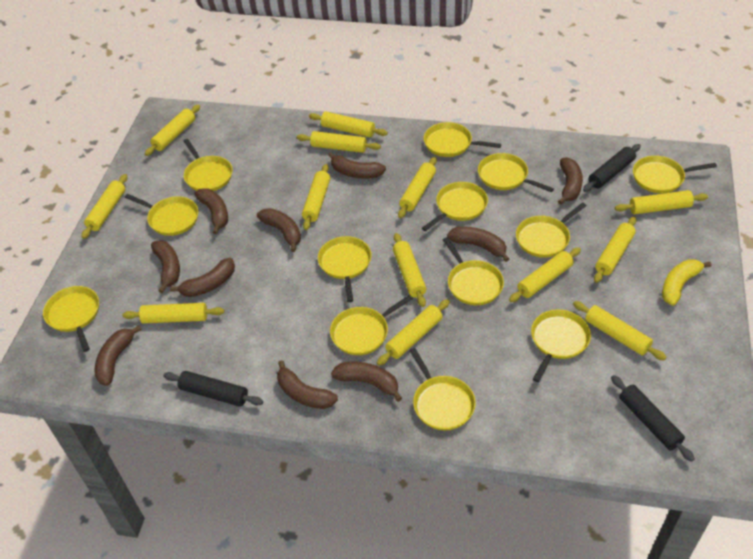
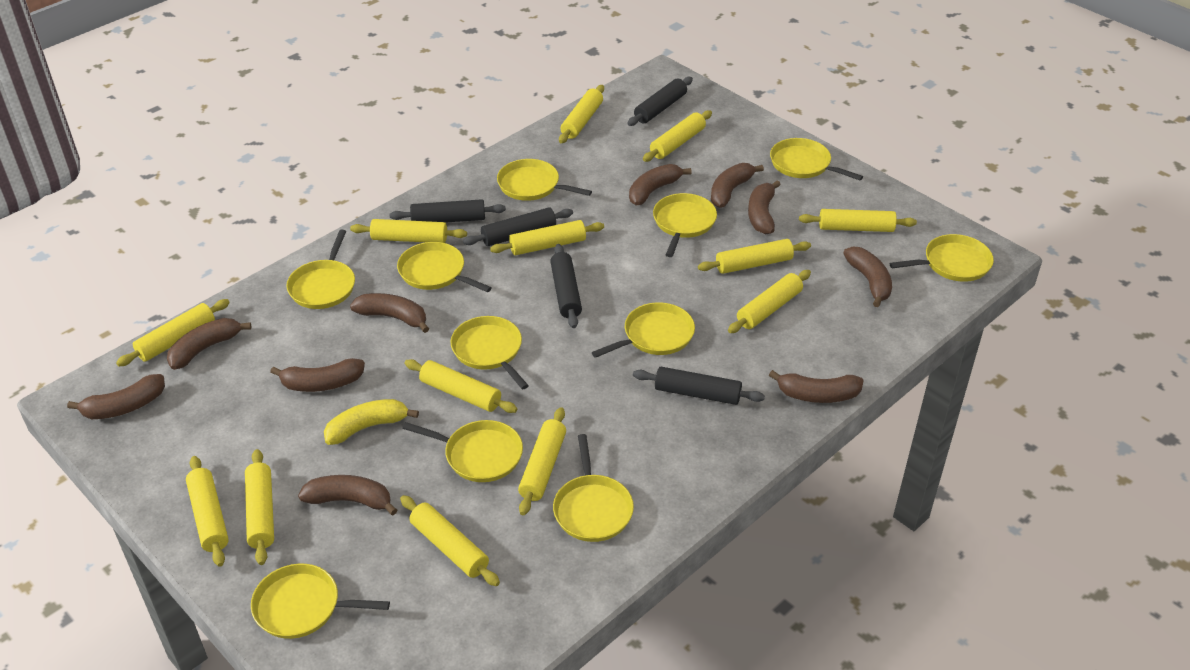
black rolling pin: [163,371,263,407] [583,144,641,192] [611,375,695,462] = 3 -> [389,199,506,223] [463,208,573,246] [550,244,582,328] [627,77,693,126] [633,367,765,405] = 5
yellow pan: [43,286,99,352] [125,194,198,236] [184,139,232,191] [318,236,371,302] [330,295,413,355] [409,348,476,430] [422,182,488,231] [424,122,501,157] [443,237,504,305] [478,153,554,192] [516,202,587,258] [531,310,591,382] [633,156,717,193] = 13 -> [251,564,390,639] [286,230,355,309] [397,242,492,292] [402,420,523,482] [451,316,529,389] [497,159,592,201] [553,434,634,542] [592,302,695,358] [653,193,717,257] [770,138,863,180] [890,234,994,282] = 11

